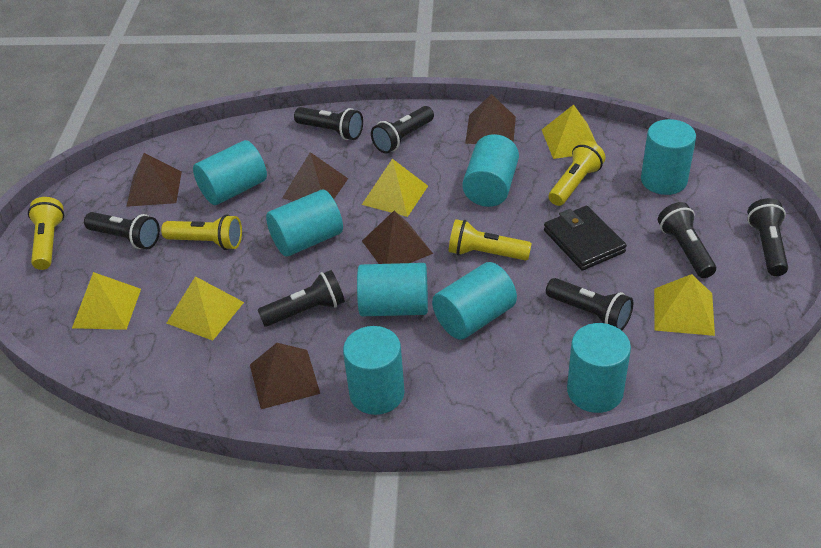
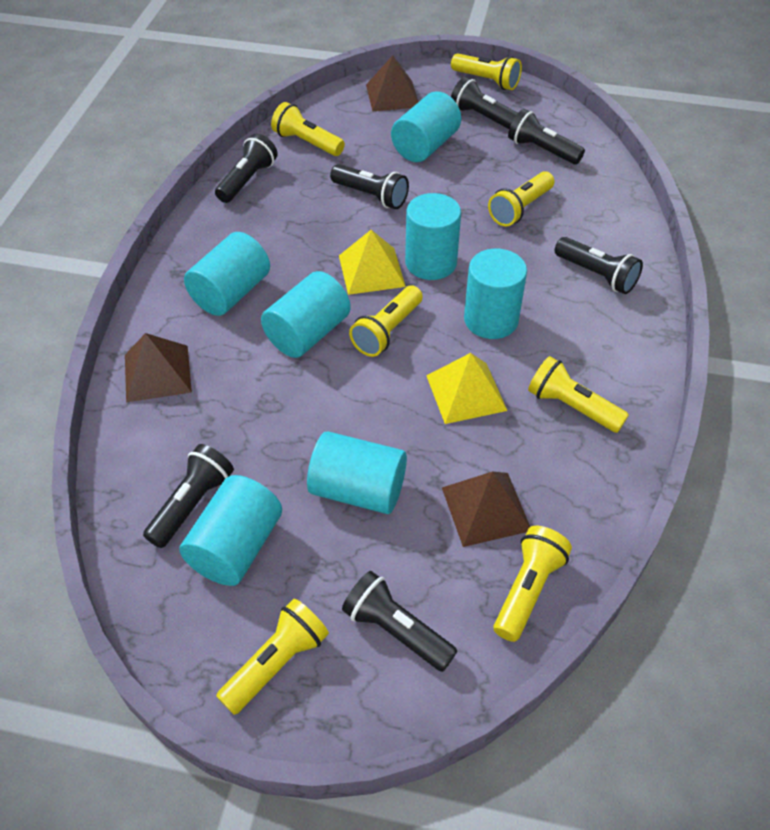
black wallet: [544,206,627,271] = 1 -> none = 0
brown pyramid: [126,153,182,207] [250,343,320,409] [282,152,348,201] [362,211,433,264] [465,94,516,144] = 5 -> [125,333,192,402] [366,55,418,111] [442,472,530,547] = 3
turquoise cylinder: [193,140,267,205] [266,190,343,256] [343,326,405,415] [357,263,428,316] [432,262,517,340] [462,134,519,207] [567,323,631,413] [641,119,696,195] = 8 -> [179,475,282,586] [184,232,270,316] [261,271,351,358] [307,431,407,514] [391,91,461,162] [405,193,461,280] [464,249,527,339] = 7
yellow flashlight: [28,197,64,270] [161,214,242,250] [449,219,532,261] [549,141,605,206] = 4 -> [216,599,329,715] [271,102,345,156] [349,285,423,357] [451,53,522,90] [488,171,555,227] [494,526,572,642] [528,356,629,433] = 7
yellow pyramid: [72,272,141,330] [167,276,244,341] [362,159,428,217] [542,104,597,159] [654,274,715,336] = 5 -> [339,230,406,295] [426,353,508,424] = 2

